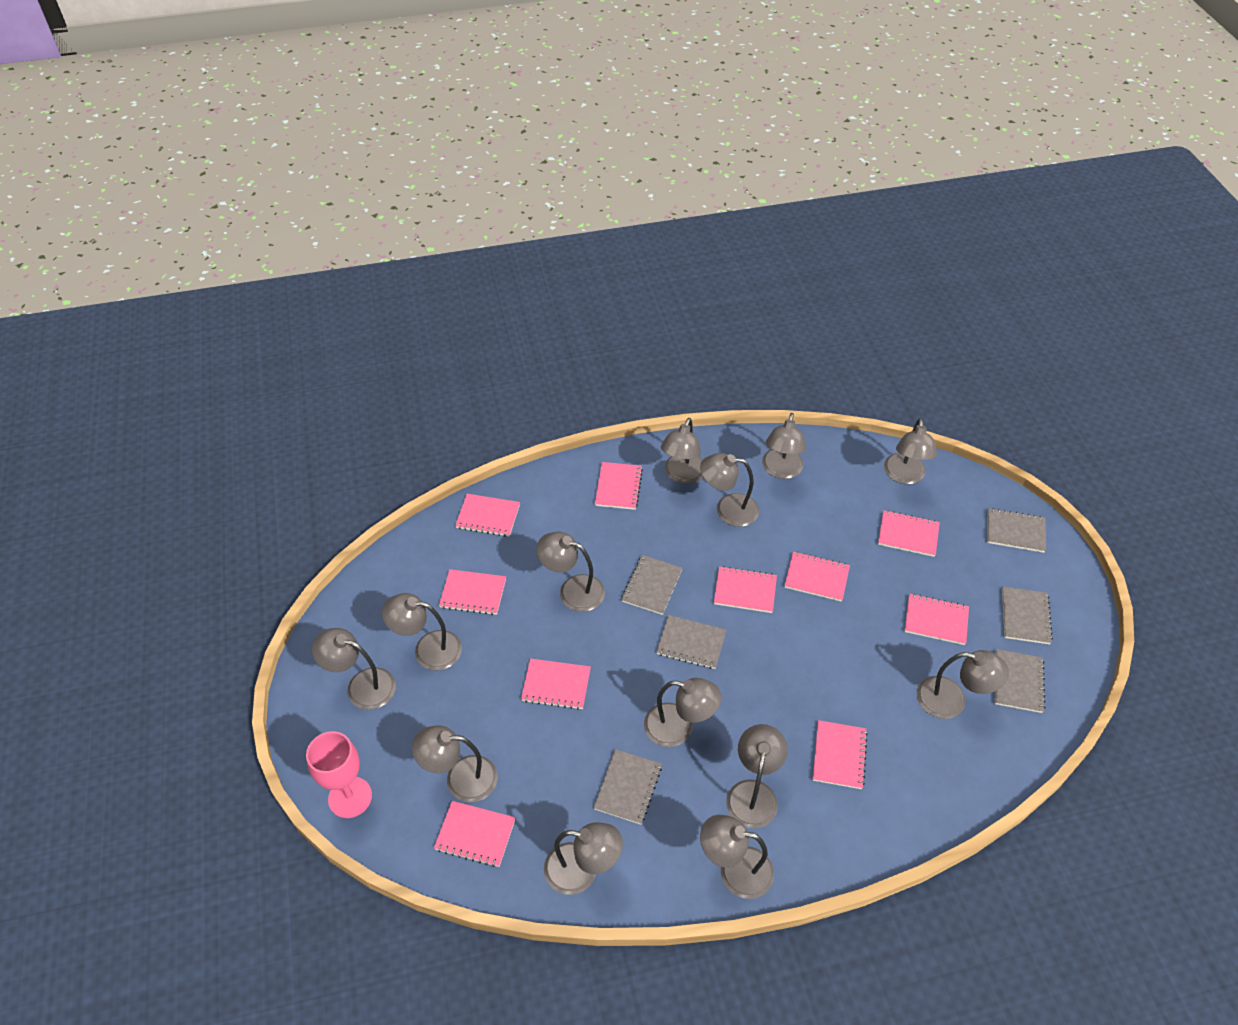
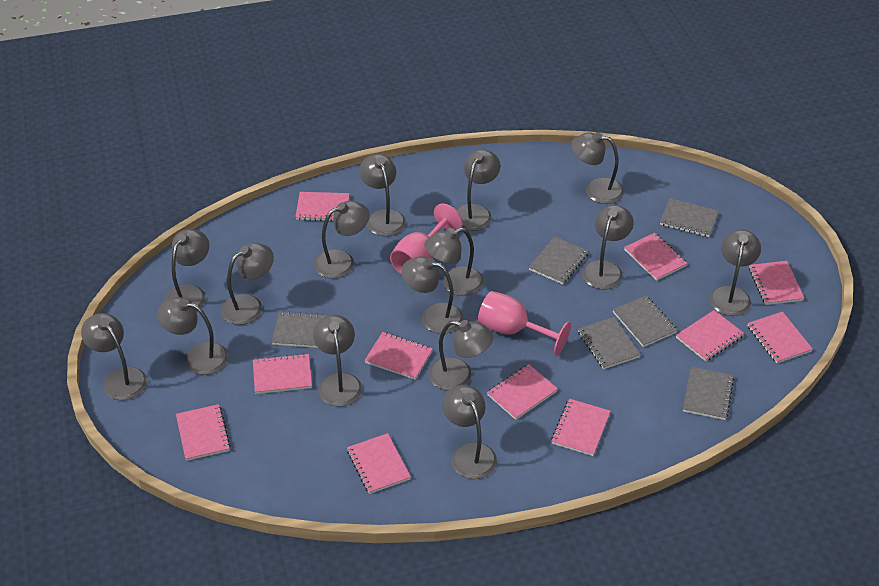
grey lamp: [312,628,396,710] [382,593,462,670] [412,725,498,802] [536,532,605,612] [544,822,623,895] [644,678,721,747] [661,418,703,484] [700,453,759,527] [700,815,774,899] [726,724,788,828] [762,413,806,479] [884,418,937,484] [917,650,1009,719] = 13 -> [81,313,147,400] [157,297,228,375] [164,229,209,311] [221,243,274,325] [313,315,362,407] [314,201,369,279] [359,154,406,236] [401,256,463,334] [424,228,484,296] [428,320,493,391] [442,385,497,479] [456,149,501,231] [571,132,624,204] [582,205,634,289] [709,229,761,316] = 15
pink goblet: [306,731,372,818] = 1 -> [390,204,463,274] [478,291,571,356] = 2
pink notebook: [434,801,516,867] [439,569,506,615] [455,494,520,537] [521,658,591,710] [595,462,643,510] [714,566,777,613] [785,552,850,602] [813,720,868,789] [878,510,940,557] [905,594,969,645] = 10 -> [176,404,231,461] [253,353,312,394] [295,192,350,221] [347,433,411,494] [365,332,433,380] [487,364,558,420] [551,399,611,456] [624,233,688,281] [676,310,744,361] [748,312,813,363] [749,261,804,305] = 11

